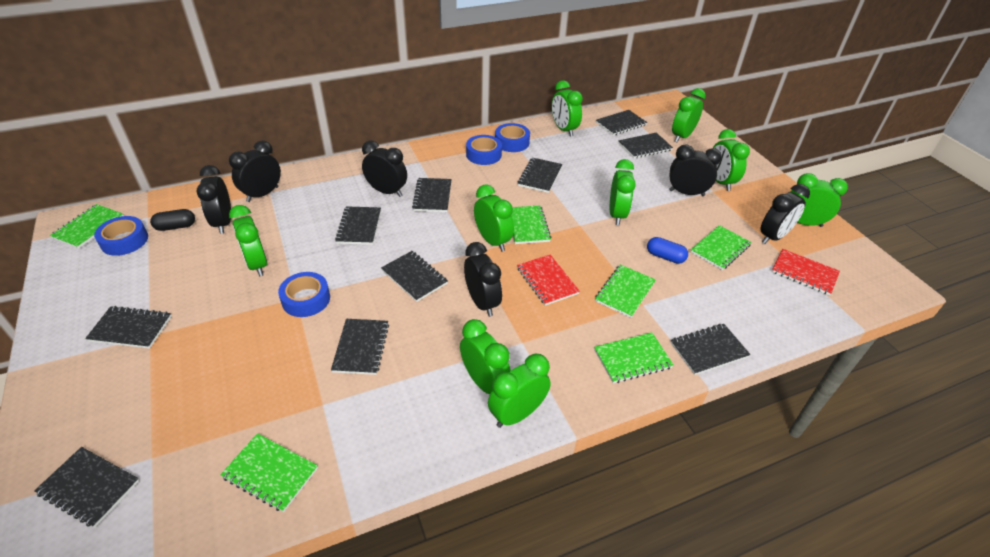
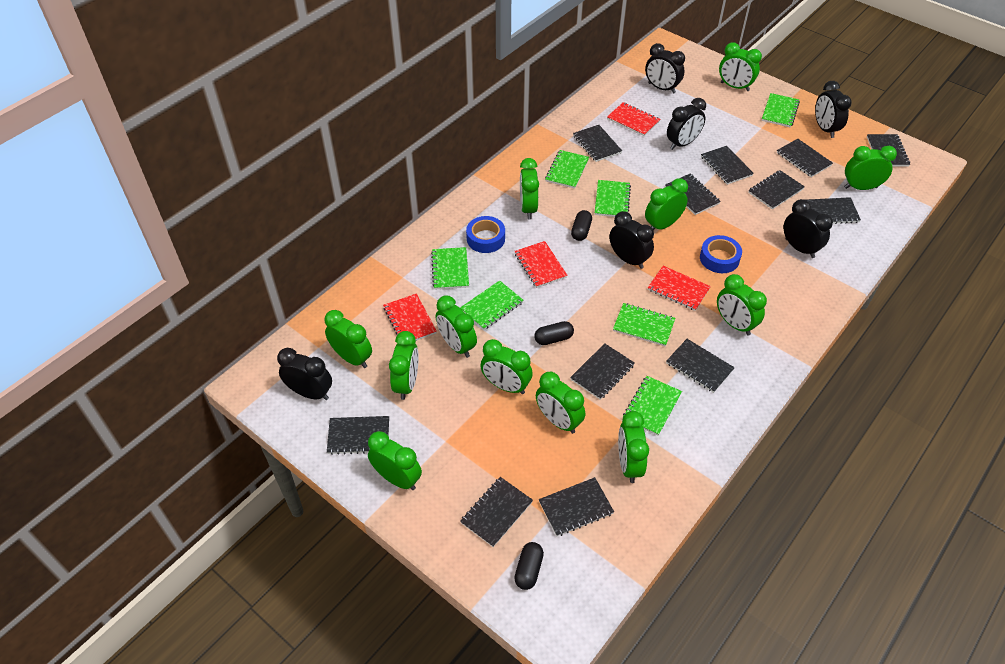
black capsule: [150,209,195,231] = 1 -> [514,542,544,590] [534,321,574,345] [571,210,592,241] = 3
black notebook: [34,447,139,527] [85,306,172,349] [331,319,389,375] [335,206,381,245] [381,251,448,302] [412,178,452,212] [518,157,562,193] [596,110,647,136] [618,133,673,158] [671,324,751,375] = 10 -> [327,416,389,455] [460,477,533,547] [539,477,614,536] [570,343,634,400] [573,125,622,162] [665,174,721,215] [666,339,735,393] [701,146,754,185] [748,170,805,210] [777,139,833,177] [806,197,861,224] [867,134,910,167] = 12
blue capsule: [647,237,688,264] = 1 -> none = 0
blue tape: [94,216,148,256] [278,272,330,317] [466,135,502,165] [495,123,530,152] = 4 -> [466,216,505,253] [700,235,742,273] = 2
green clock: [229,205,267,276] [460,319,511,394] [474,184,514,251] [488,354,551,428] [552,80,583,136] [610,159,636,225] [672,88,706,142] [713,129,750,191] [791,173,848,227] = 9 -> [325,310,372,368] [368,431,422,490] [389,331,419,400] [436,295,477,358] [480,339,533,394] [520,158,539,219] [536,372,585,434] [618,411,649,483] [645,178,688,230] [717,274,767,335] [719,42,762,91] [844,146,897,190] = 12
green notebook: [50,204,124,249] [220,433,318,512] [511,205,551,244] [594,332,674,383] [595,265,656,318] [691,225,751,270] = 6 -> [431,247,469,289] [460,280,523,330] [545,150,589,189] [595,180,631,217] [613,303,676,346] [623,376,682,436] [762,93,800,128] = 7
red notebook: [517,255,580,306] [772,249,840,295] = 2 -> [383,294,437,341] [514,241,568,288] [607,102,660,136] [648,266,711,311] = 4

